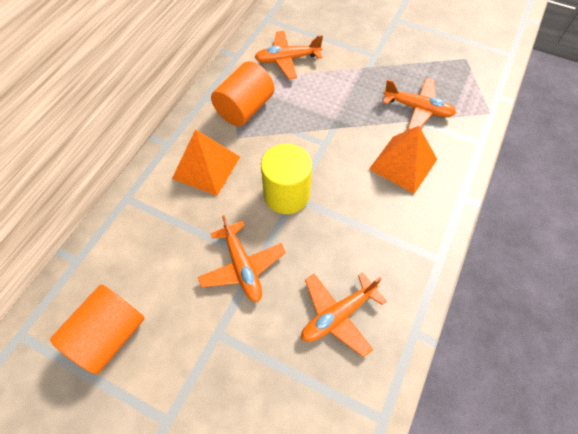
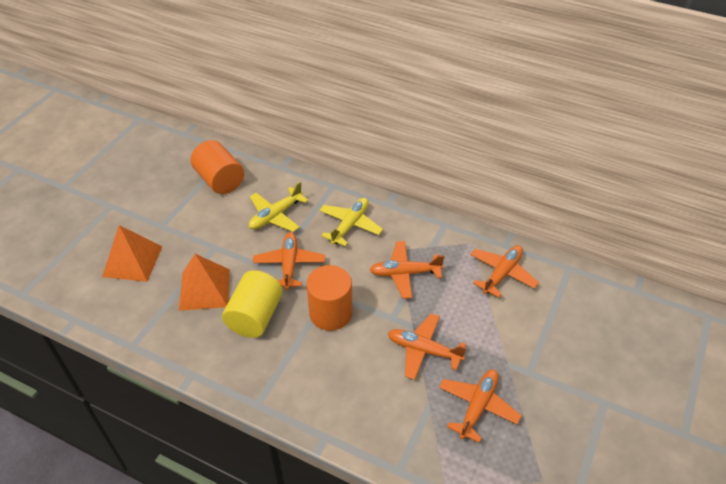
orange plane: [198,215,286,302] [254,31,323,79] [301,272,387,357] [383,78,456,130] = 4 -> [253,232,325,290] [369,241,445,299] [388,314,467,380] [439,369,522,443] [470,245,539,298] = 5
yellow plane: none = 0 -> [249,182,309,232] [319,198,383,247] = 2

